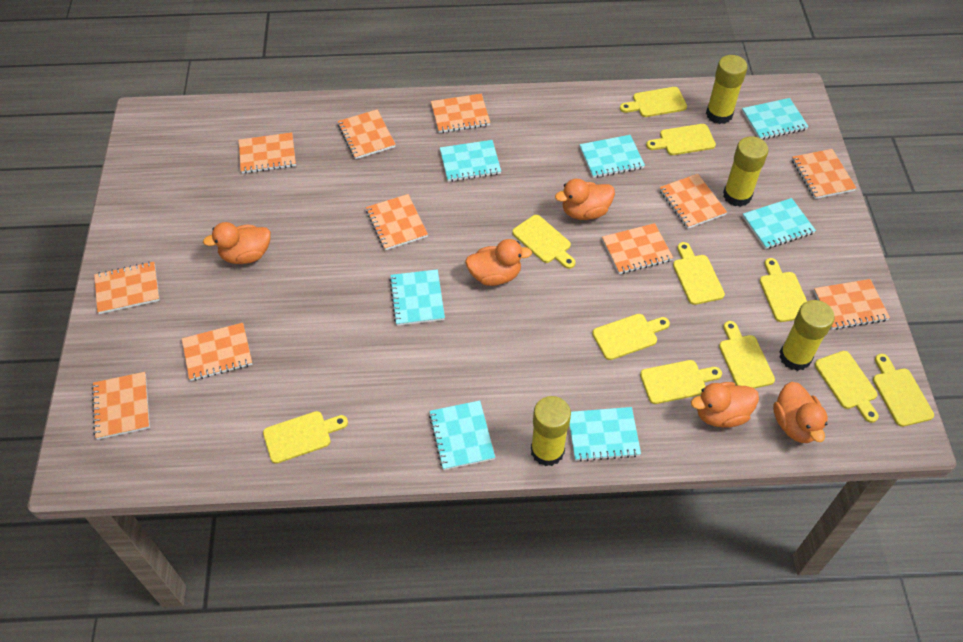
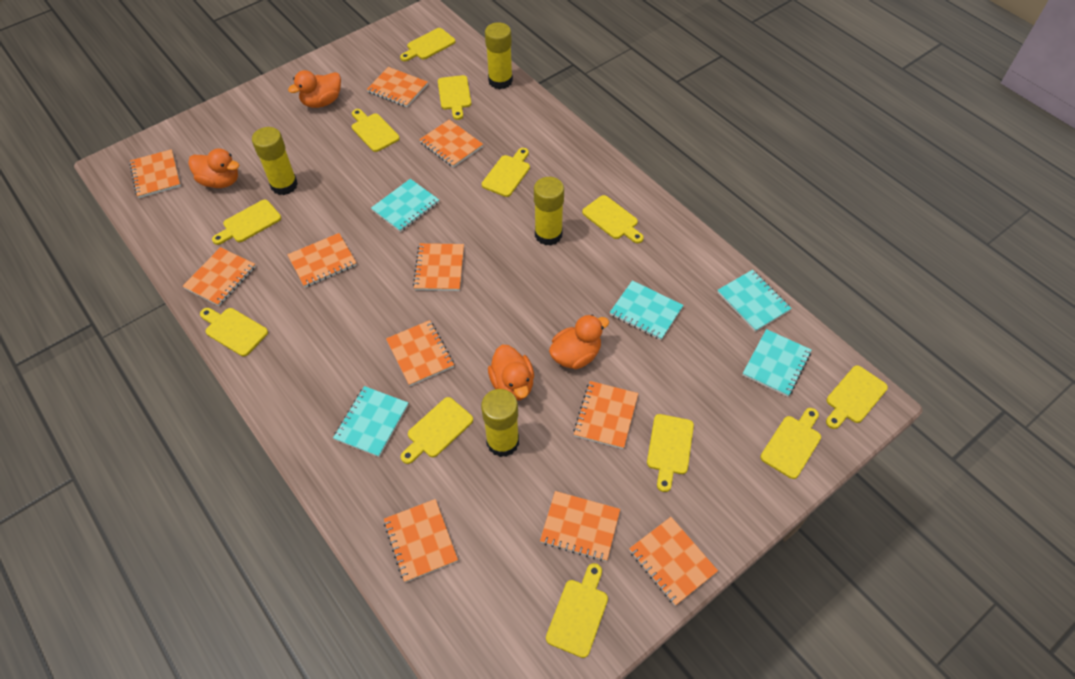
orange duck: [203,222,271,264] [465,239,532,286] [555,178,615,220] [691,382,759,427] [773,382,828,443] = 5 -> [188,149,239,188] [288,70,341,108] [488,345,534,401] [549,314,609,369] = 4
turquoise notebook: [389,269,445,326] [429,401,495,470] [440,140,501,182] [569,407,641,462] [580,135,645,178] [742,98,809,140] [742,198,816,249] = 7 -> [333,386,408,457] [371,179,439,232] [610,280,683,340] [717,270,792,332] [743,329,812,397] = 5
yellow cutting board: [263,411,348,464] [512,215,576,269] [592,314,670,360] [620,87,687,117] [640,360,722,404] [646,124,716,155] [673,242,725,305] [719,321,775,389] [760,258,807,322] [815,351,879,423] [873,354,934,427] = 11 -> [200,308,268,356] [212,200,281,245] [352,109,400,152] [400,28,455,61] [401,397,473,464] [438,75,471,120] [482,148,530,197] [546,563,608,658] [582,195,644,243] [647,414,694,492] [760,408,821,479] [826,365,888,429] = 12

